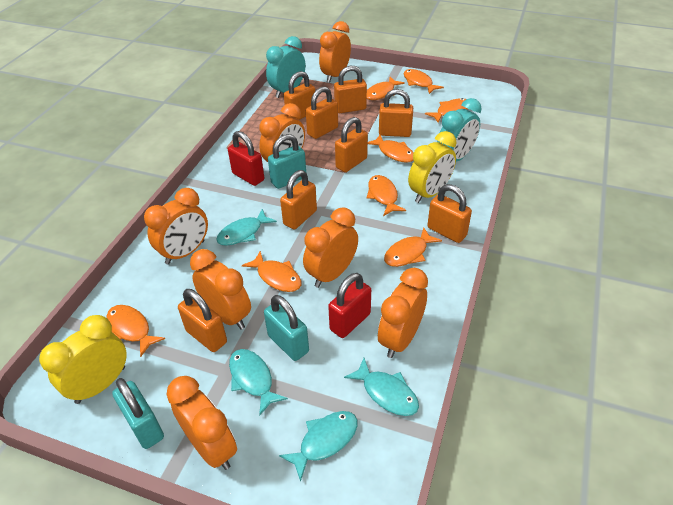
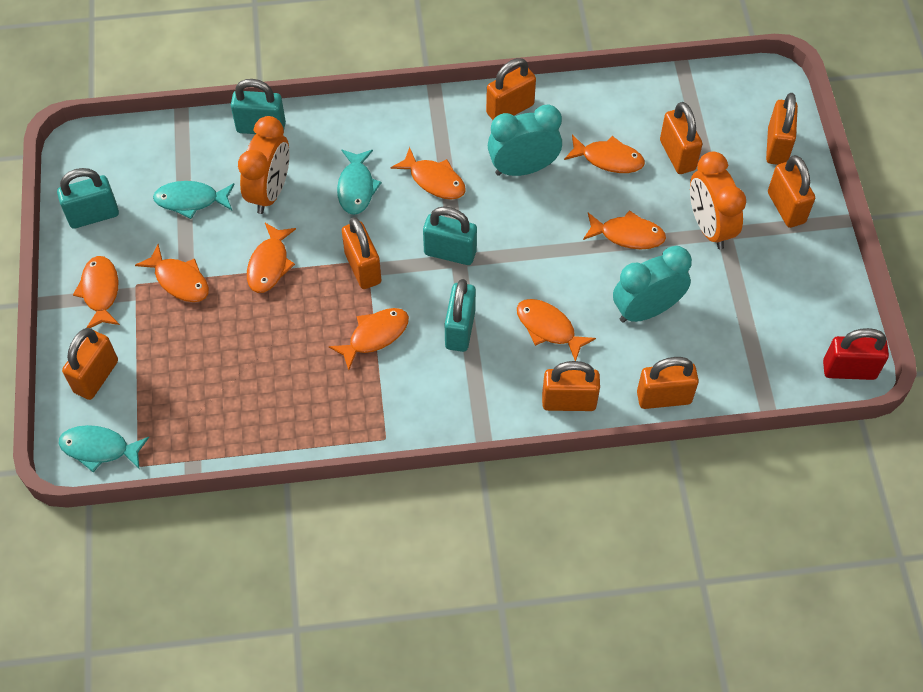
orange clock: [144,188,208,265] [166,376,237,470] [190,249,251,330] [259,103,305,162] [303,207,358,288] [319,21,351,83] [378,268,428,358] = 7 -> [238,116,290,214] [690,152,746,249] = 2
red padlock: [228,131,264,186] [328,273,371,338] = 2 -> [823,328,889,380] = 1
turquoise fish: [216,209,277,246] [229,349,288,415] [279,411,357,482] [344,358,419,416] = 4 -> [59,425,149,472] [153,181,235,219] [337,150,382,215] = 3
turquoise padlock: [112,378,164,449] [264,295,309,361] [268,134,306,189] = 3 -> [57,168,119,229] [231,79,286,134] [423,207,477,265] [445,279,476,352] = 4
yellow clock: [39,315,127,404] [408,131,456,203] = 2 -> none = 0

